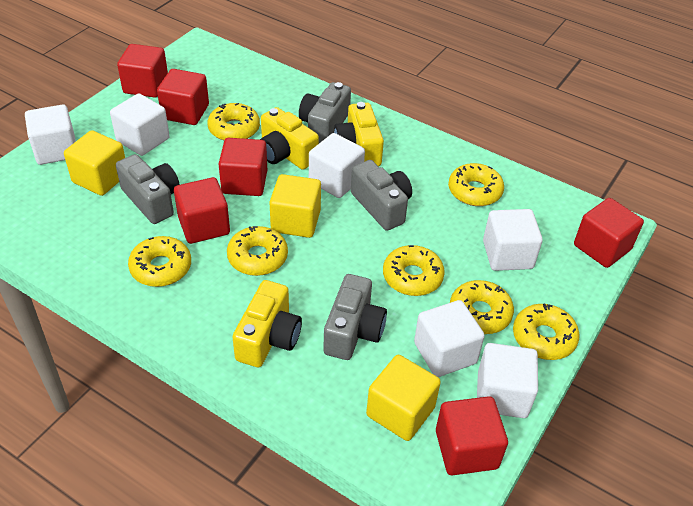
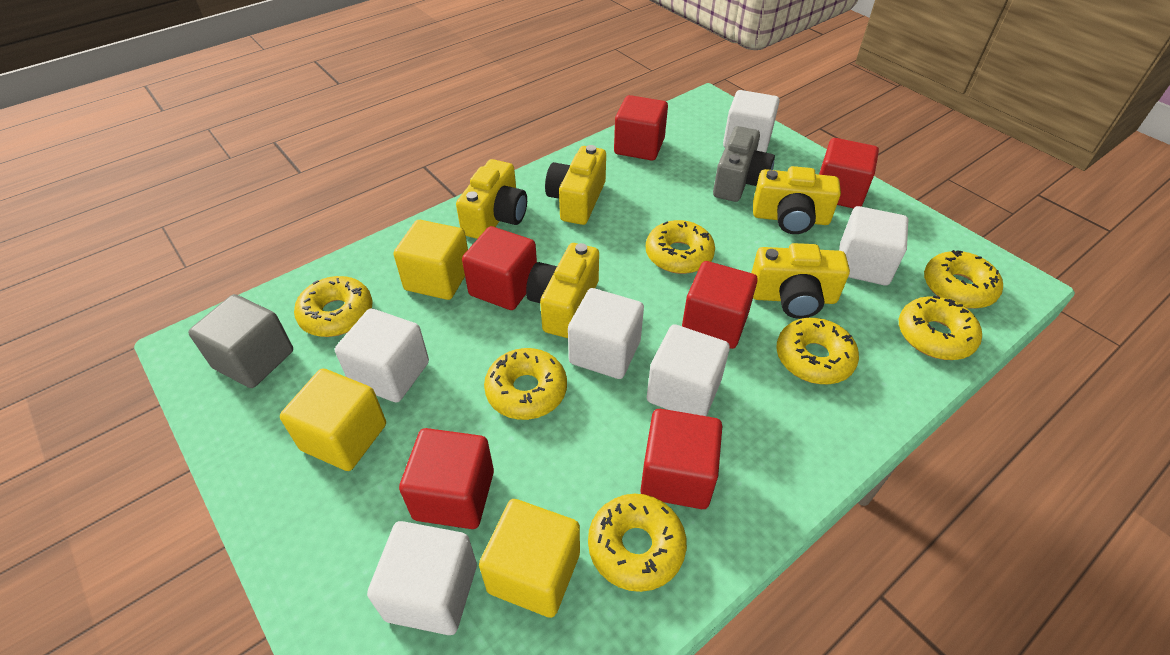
grey camera: [116,154,180,224] [299,82,351,143] [323,274,387,360] [351,160,412,231] = 4 -> [713,126,775,202] = 1
grey cube: none = 0 -> [188,294,293,388] = 1
yellow camera: [233,280,302,367] [260,107,319,170] [334,102,384,166] = 3 -> [456,159,527,239] [526,243,599,338] [545,145,606,225] [751,243,850,319] [753,166,841,234] = 5

